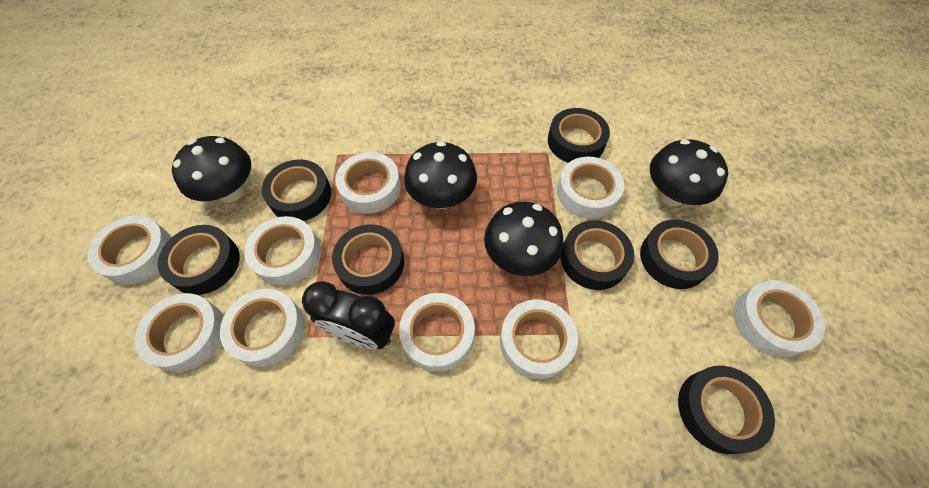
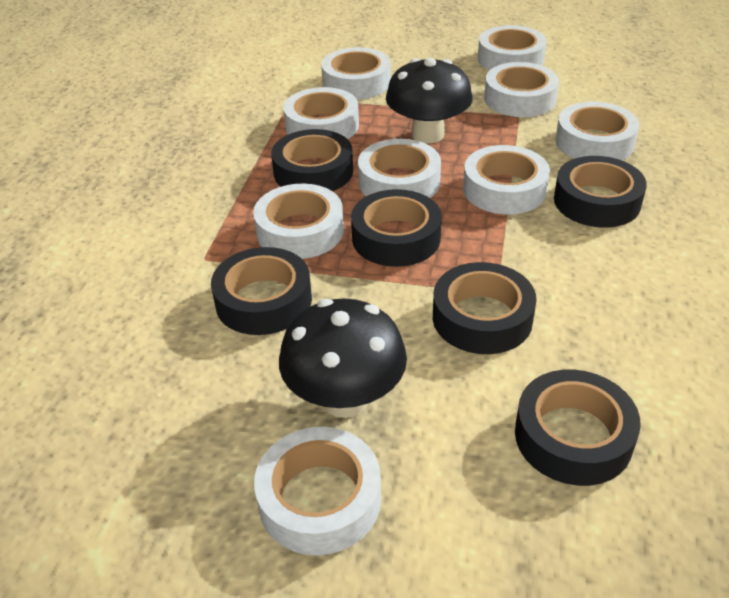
black clock: [302,281,395,349] = 1 -> none = 0
black mushroom: [172,136,251,203] [404,141,477,209] [484,201,563,276] [650,139,728,206] = 4 -> [279,299,407,418] [386,58,472,144] = 2
black tape: [158,225,240,295] [262,160,331,221] [332,224,404,295] [548,108,610,163] [561,220,634,290] [640,219,719,289] [678,366,775,454] = 7 -> [211,247,312,335] [271,129,353,191] [351,189,442,267] [433,262,537,354] [515,370,641,486] [554,156,647,228] = 6

